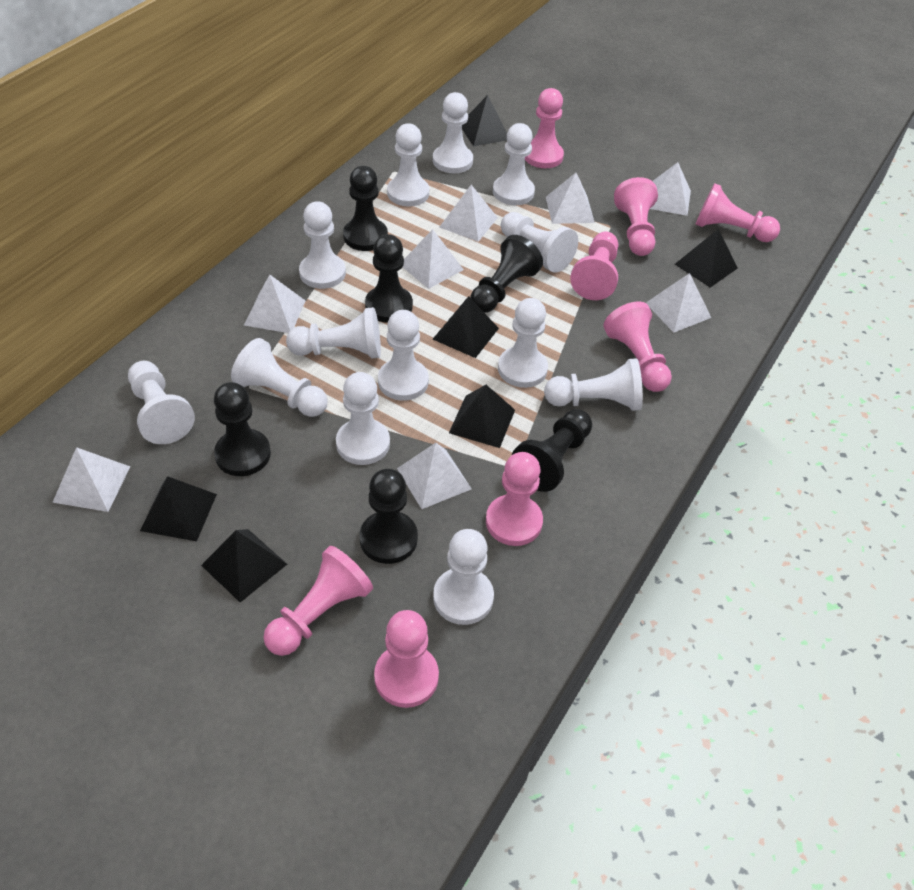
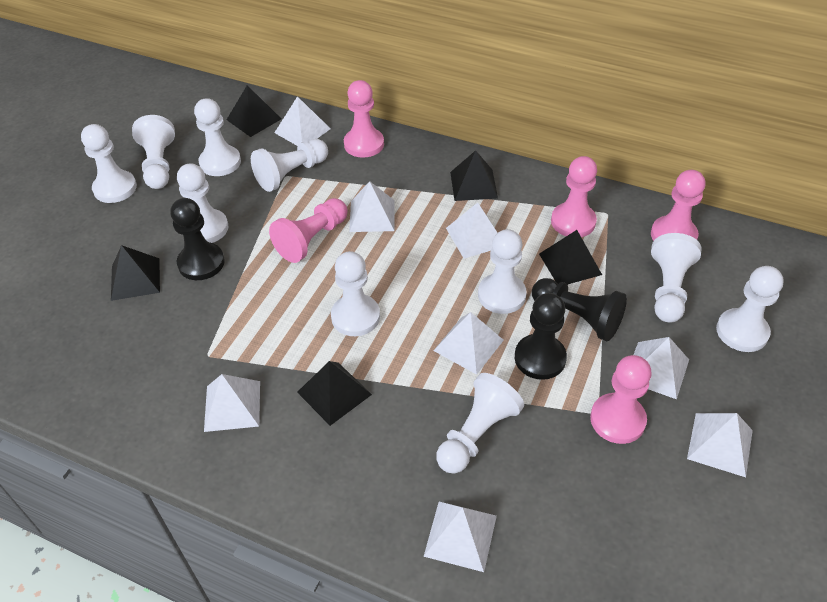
black pawn: [214,382,271,476] [343,166,388,251] [360,469,418,564] [365,234,413,323] [470,235,543,313] [512,409,592,492] = 6 -> [170,198,225,280] [515,293,567,380] [532,278,627,341] = 3
black pyramid: [140,476,217,541] [201,529,287,602] [433,296,499,358] [449,385,515,448] [462,95,507,146] [675,229,738,288] = 6 -> [111,245,160,301] [227,85,281,137] [297,361,372,426] [450,150,498,201] [539,230,602,285] = 5
pink pawn: [263,546,373,656] [374,610,439,708] [486,452,543,546] [525,88,564,168] [570,232,618,300] [604,301,672,392] [614,177,658,256] [696,183,780,242] = 8 -> [269,198,348,263] [344,80,384,158] [551,156,597,237] [590,355,652,444] [651,170,705,241] = 5
white pawn: [128,361,195,444] [231,338,328,417] [286,307,381,358] [299,201,346,289] [336,372,390,465] [378,310,429,401] [387,123,429,206] [433,92,473,173] [433,529,494,625] [493,123,535,205] [498,298,548,388] [501,212,578,273] [544,358,643,411] = 13 -> [81,124,137,203] [132,115,175,189] [177,163,228,243] [194,98,241,176] [251,139,328,192] [331,251,380,336] [436,373,524,474] [478,229,527,314] [651,233,701,322] [716,266,784,352] = 10

